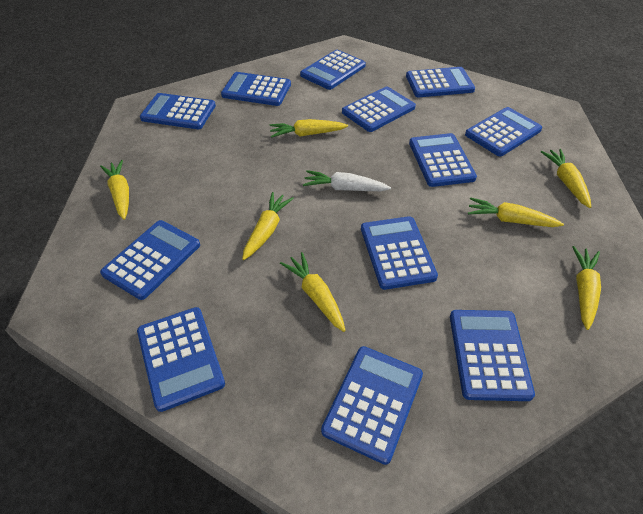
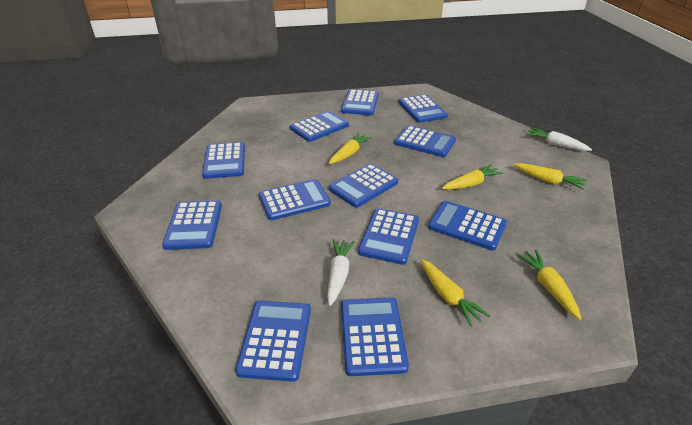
white carrot: [303,170,391,191] = 1 -> [327,239,355,306] [526,127,592,151] = 2
yellow carrot: [100,160,129,220] [242,192,294,260] [270,119,348,138] [280,252,346,332] [468,197,564,227] [541,149,591,208] [572,246,601,330] = 7 -> [329,133,372,164] [421,259,490,327] [442,164,504,190] [514,163,587,190] [517,250,582,320] = 5

